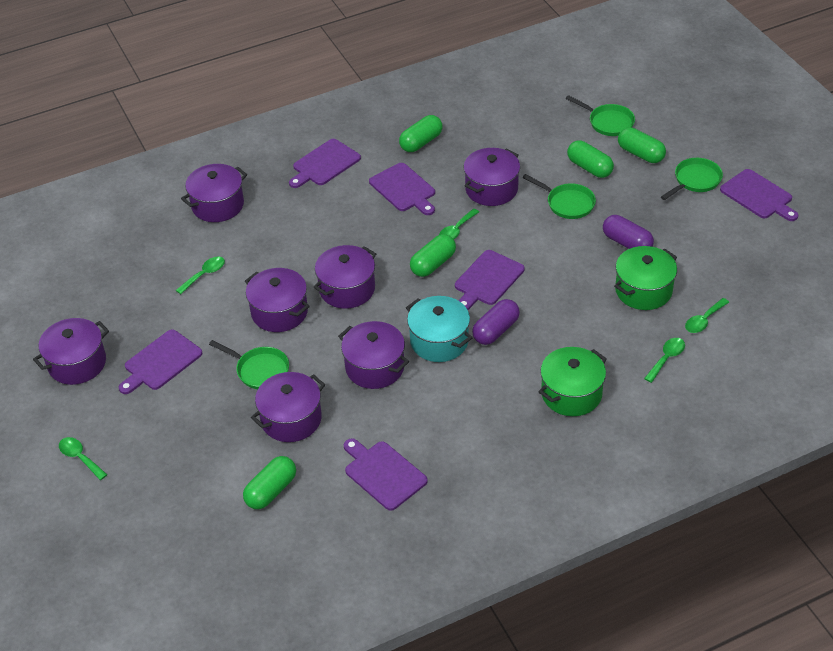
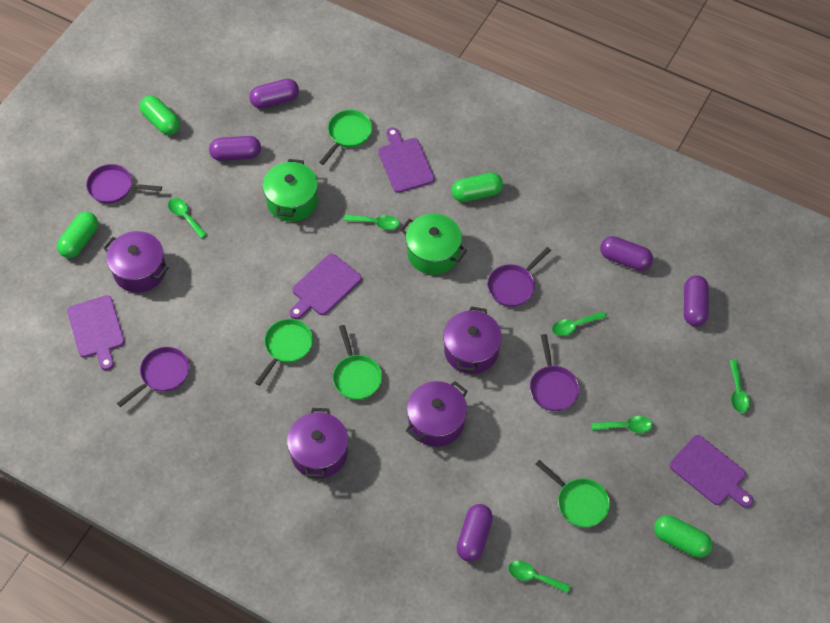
green capsule: [243,456,296,509] [399,115,442,152] [410,234,456,277] [567,140,614,178] [618,127,666,163] = 5 -> [57,212,98,258] [140,96,180,135] [451,172,503,202] [654,515,712,558] = 4
green spoon: [59,437,107,480] [176,256,225,294] [439,209,479,239] [644,338,685,383] [685,298,729,333] = 5 -> [168,198,207,238] [344,214,399,230] [508,561,571,593] [552,311,607,336] [591,416,653,433] [729,360,750,413] = 6
purple capsule: [472,299,520,345] [603,215,654,249] = 2 -> [209,136,261,161] [249,79,299,109] [457,504,493,562] [600,236,653,271] [684,275,709,326] = 5
purple cutting board: [119,330,203,394] [289,139,361,188] [344,438,428,511] [369,163,435,215] [455,250,525,310] [720,169,798,221] = 6 -> [67,295,125,370] [289,254,362,319] [378,127,435,193] [669,435,753,508] = 4
purple pan: none = 0 -> [86,164,162,204] [117,347,189,407] [487,247,551,307] [530,334,579,411] = 4
purple pot: [33,318,109,385] [181,164,247,222] [245,268,310,332] [251,372,325,442] [314,245,376,309] [338,321,409,389] [464,148,520,206] = 7 -> [103,231,168,293] [287,408,348,479] [406,381,467,447] [443,306,502,374] = 4
turquoise pot: [406,296,472,362] = 1 -> none = 0

